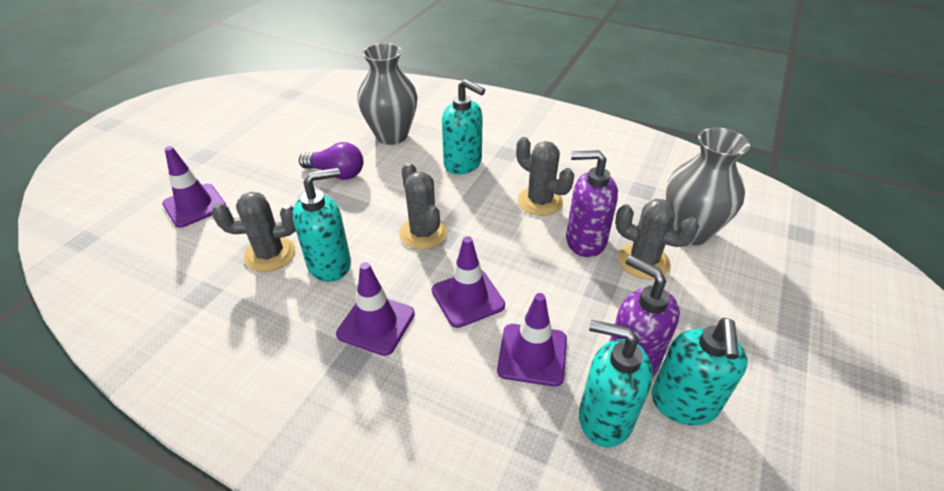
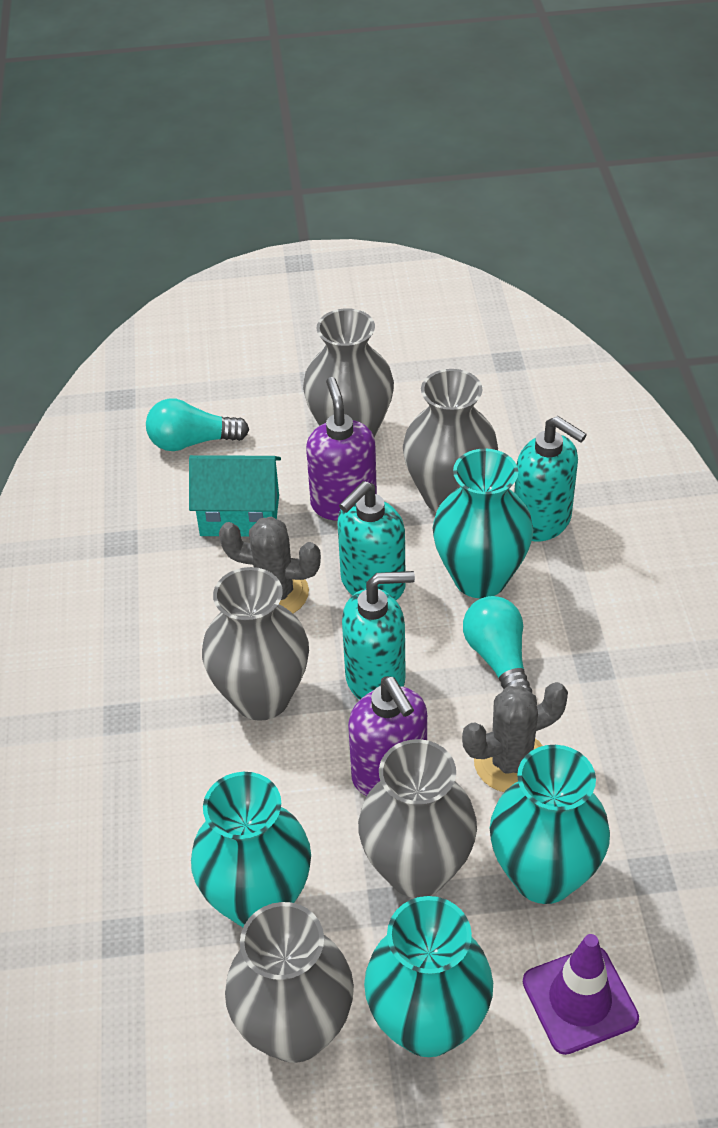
grey cactus: [212,192,296,272] [399,162,448,250] [516,137,574,216] [615,199,699,280] = 4 -> [219,516,321,613] [462,682,568,792] = 2
grey vase: [357,43,417,145] [666,127,750,245] = 2 -> [202,567,309,721] [225,902,354,1063] [303,308,394,438] [358,739,477,898] [403,369,498,512] = 5
purple light bulb: [299,142,363,180] = 1 -> none = 0
purple traffic cone: [162,146,226,228] [336,262,415,356] [432,236,505,328] [497,293,567,387] = 4 -> [523,934,639,1055] = 1
turquoise house: none = 0 -> [189,455,281,537] = 1
turquoise light bulb: none = 0 -> [146,398,249,451] [463,596,532,693] = 2
turquoise soap dispenser: [293,168,351,282] [442,79,485,175] [579,320,653,447] [652,318,748,425] = 4 -> [337,481,405,600] [342,571,415,700] [514,416,587,542] = 3
turquoise vase: none = 0 -> [191,772,311,927] [364,896,493,1057] [433,449,533,599] [490,745,610,904] = 4

